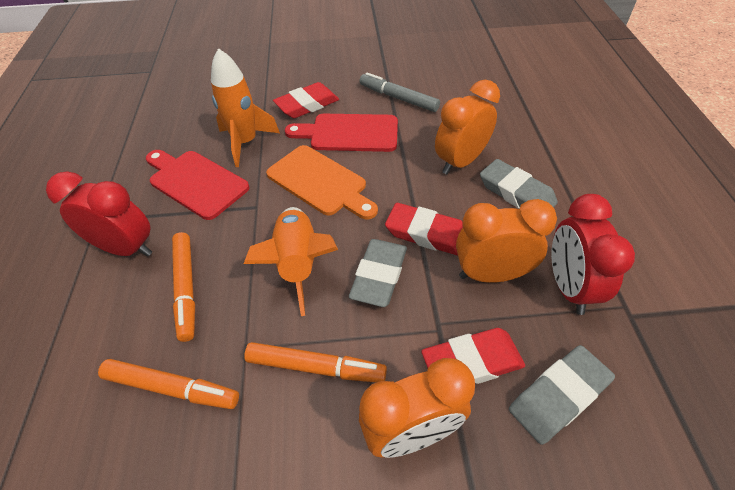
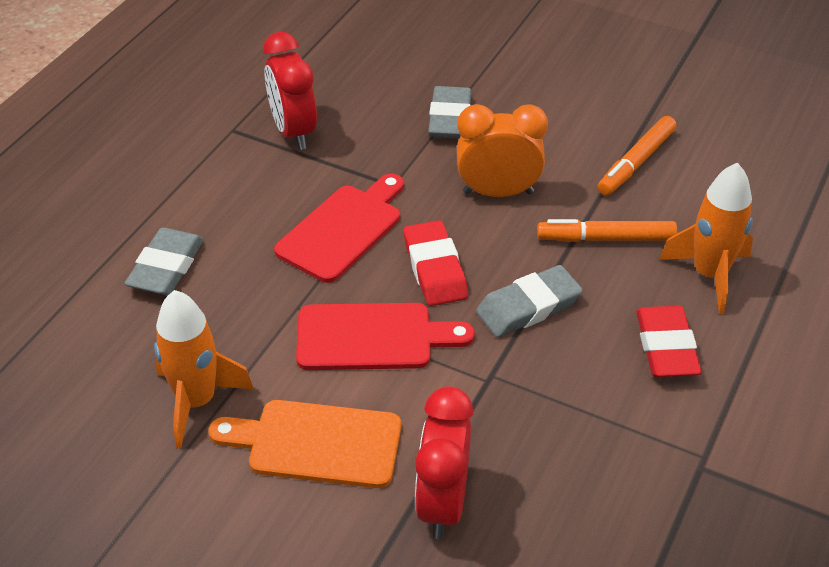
grey marker: [359,72,440,112] = 1 -> none = 0
orange clock: [359,358,475,458] [435,80,500,175] [456,199,557,283] = 3 -> [457,104,548,197] = 1
orange marker: [98,359,239,409] [172,232,195,342] [244,342,387,382] = 3 -> [537,219,677,242] [598,116,676,195] = 2
red eraser: [273,82,339,118] [385,203,463,256] [422,328,525,384] = 3 -> [404,220,468,306] [636,306,702,377] = 2

